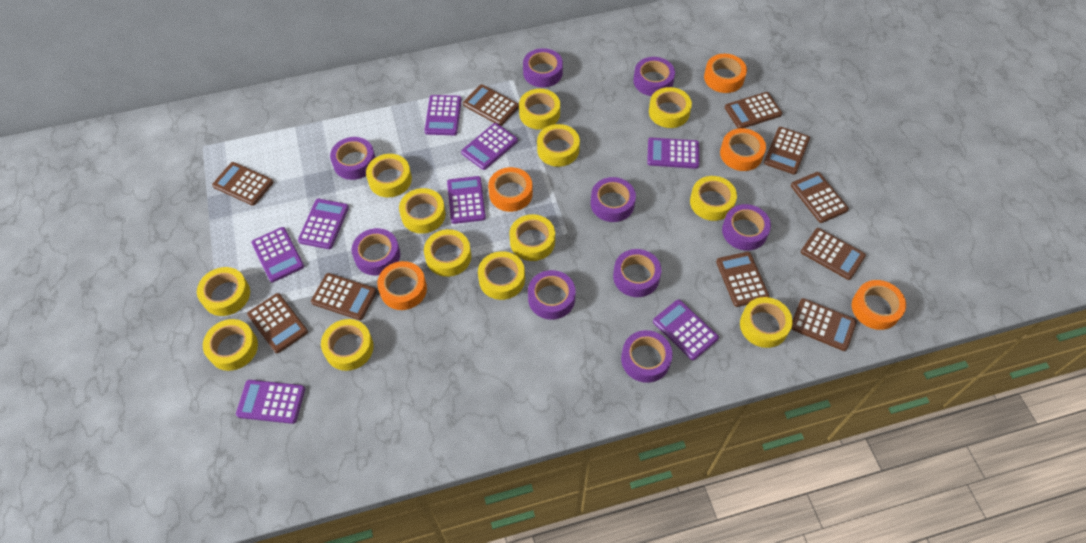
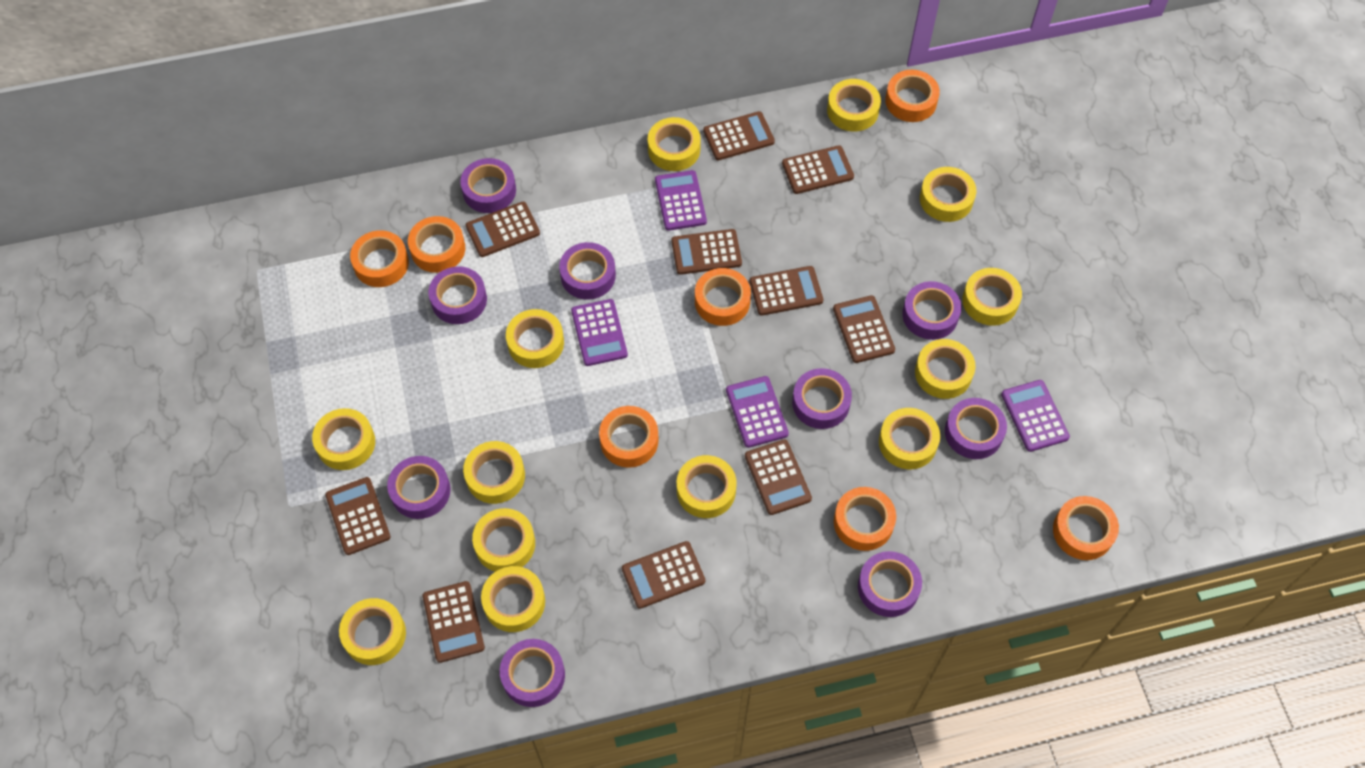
orange tape: [377,261,427,310] [488,167,533,212] [704,54,747,93] [720,128,766,171] [852,280,906,330] = 5 -> [350,230,409,287] [408,216,465,273] [599,406,658,468] [695,268,751,326] [834,487,896,551] [885,70,940,122] [1053,496,1119,560] = 7
purple calculator: [236,380,305,424] [251,227,304,282] [298,199,349,249] [424,95,462,135] [447,176,486,224] [461,123,518,170] [647,137,699,169] [653,299,719,360] = 8 -> [571,299,628,366] [655,170,707,231] [726,376,789,448] [1001,380,1070,452] = 4

